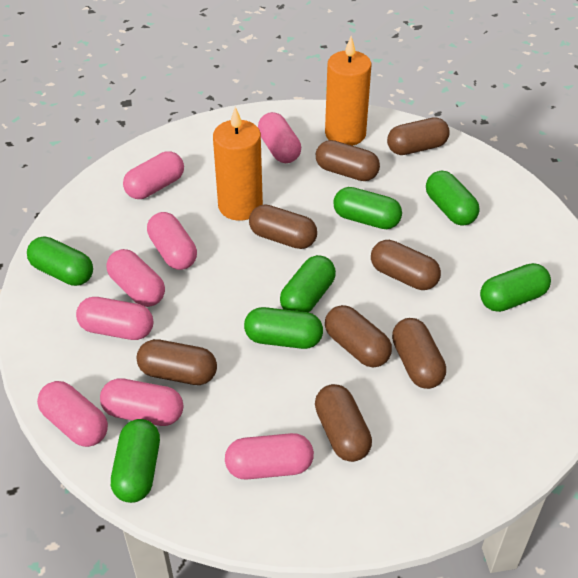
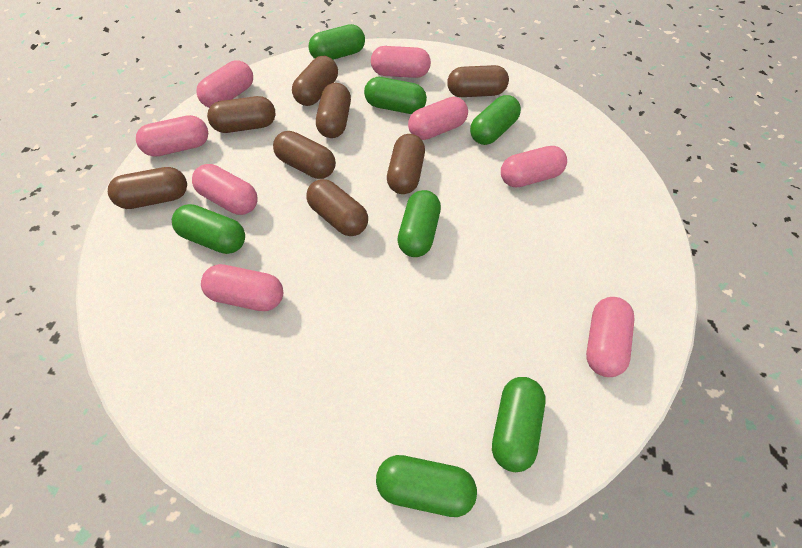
orange candle: [213,107,263,221] [325,36,372,146] = 2 -> none = 0

